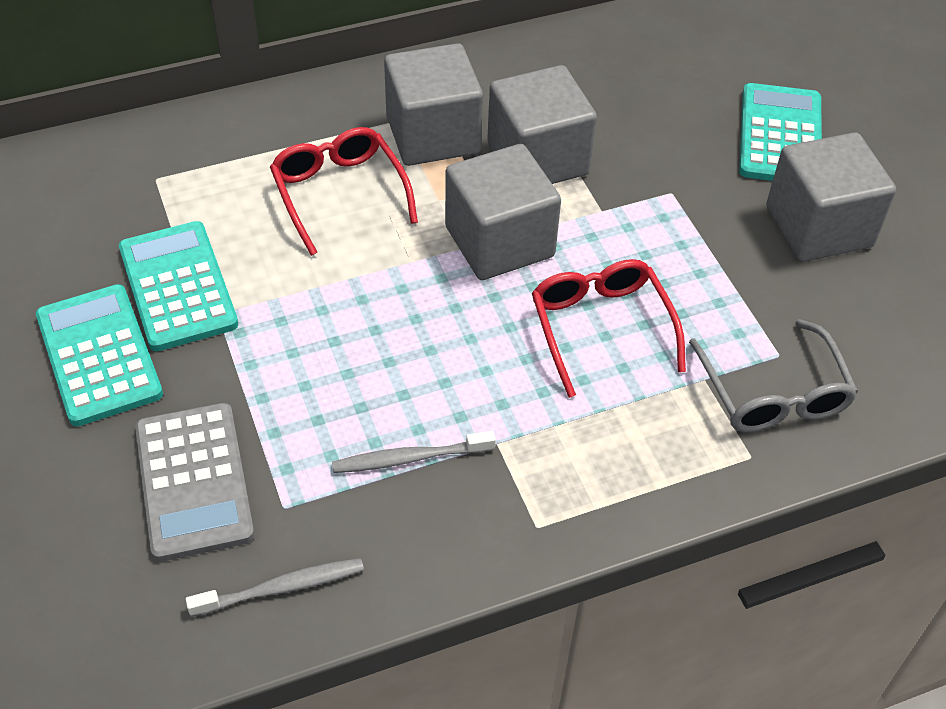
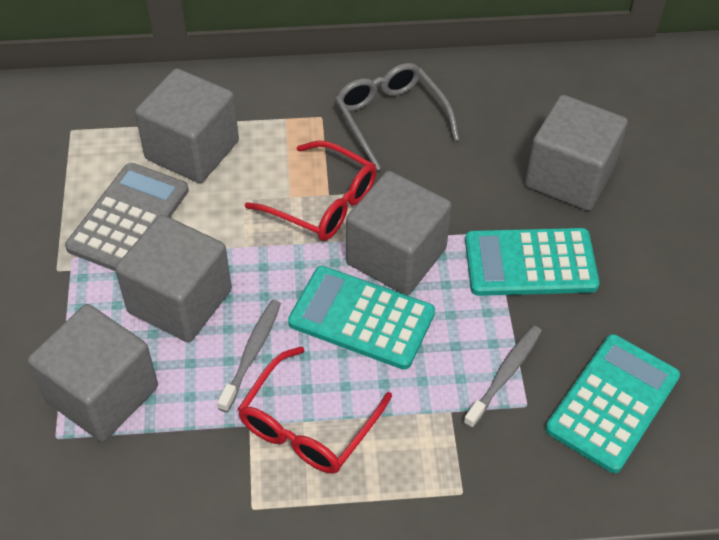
grey cube: [384,43,483,166] [445,144,561,280] [487,65,597,184] [766,132,896,262] = 4 -> [28,304,158,442] [115,215,232,342] [135,68,239,183] [346,171,452,295] [525,95,628,211] = 5

